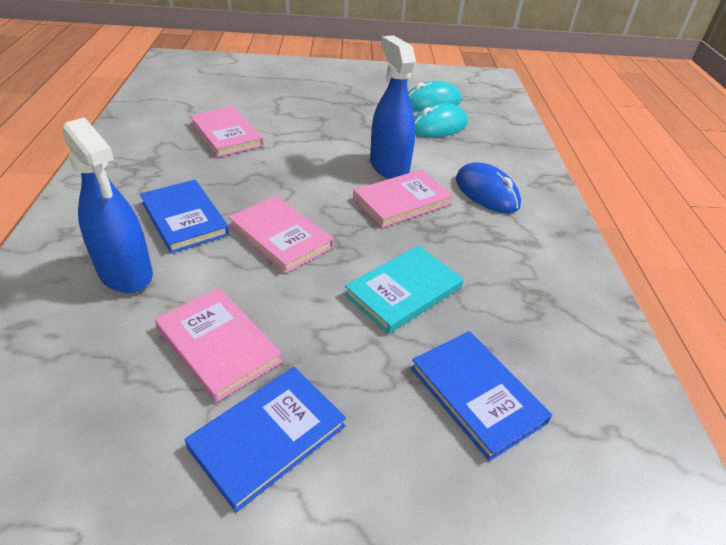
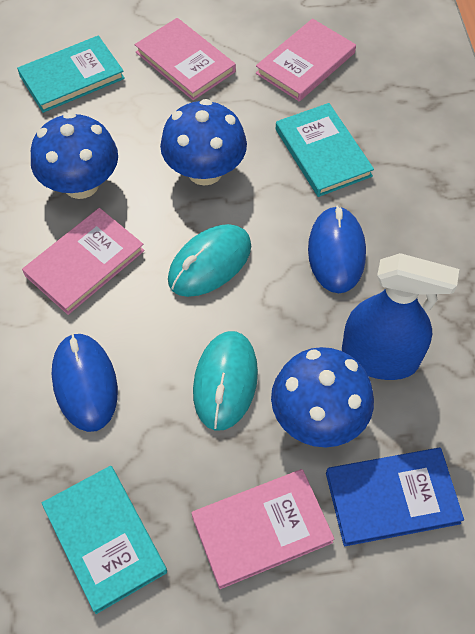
blue book: [140,180,230,253] [185,367,346,512] [411,331,552,461] = 3 -> [326,448,464,546] = 1
blue mouse: [456,162,521,213] = 1 -> [52,333,118,432] [308,206,366,293] = 2
blue mushroom: none = 0 -> [31,112,118,199] [160,99,247,186] [271,347,374,447] = 3
blue spray bottle: [63,117,153,293] [370,35,416,179] = 2 -> [342,253,459,380] = 1
turquoise book: [344,246,463,334] = 1 -> [17,36,125,113] [42,466,167,614] [276,103,374,197] = 3

